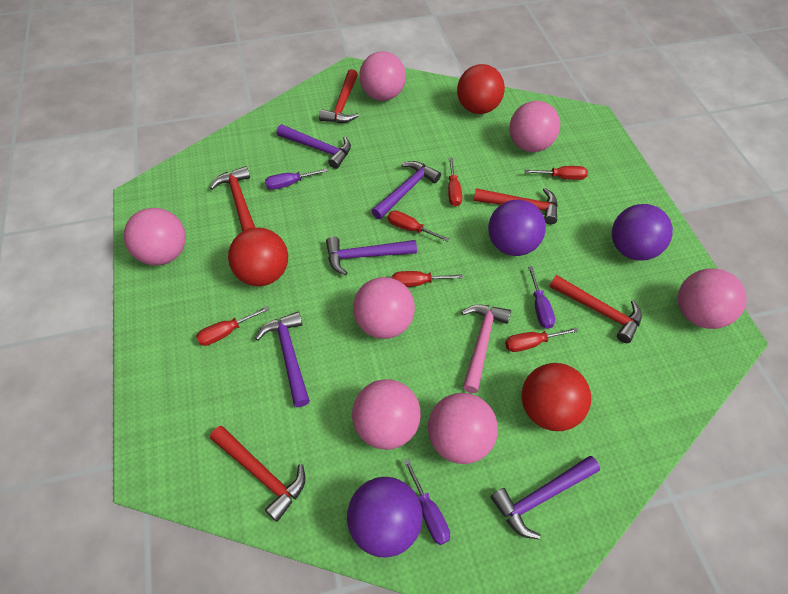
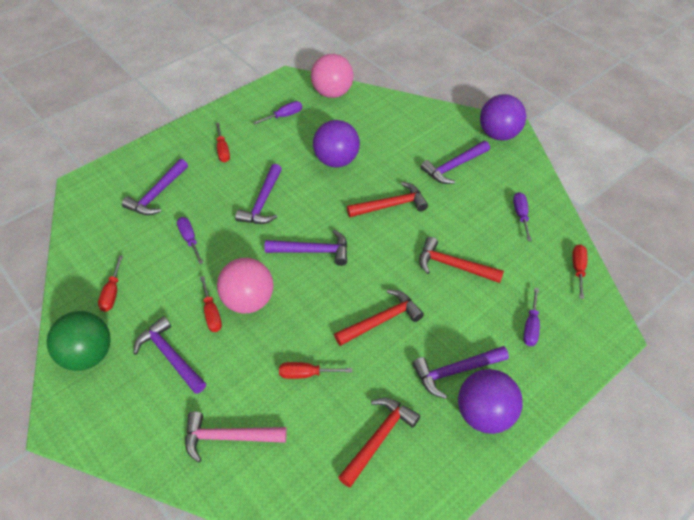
green ball: none = 0 -> [47,311,111,371] = 1
pink ball: [124,208,186,266] [352,379,421,450] [353,277,415,339] [359,51,406,101] [428,393,498,464] [509,101,560,152] [678,268,747,329] = 7 -> [217,258,274,314] [311,54,353,98] = 2
purple hammer: [255,312,310,407] [277,124,351,169] [326,237,417,275] [372,161,441,219] [490,456,600,539] = 5 -> [122,159,188,215] [133,316,206,394] [235,164,282,224] [265,230,348,266] [412,346,509,399] [421,141,490,184] = 6
purple screwdriver: [265,168,328,190] [404,459,450,545] [528,266,555,329] = 3 -> [177,217,203,264] [253,101,302,125] [513,192,532,241] [523,288,540,346] = 4
red ball: [228,227,288,286] [457,64,505,114] [522,363,591,431] = 3 -> none = 0
red hammer: [210,166,255,231] [210,426,305,522] [319,69,359,123] [474,188,558,224] [549,275,642,343] = 5 -> [334,289,424,346] [338,398,421,488] [347,182,428,217] [419,237,504,283] = 4
red screwdriver: [196,306,269,346] [388,210,449,242] [392,271,463,287] [448,157,462,206] [505,328,578,352] [525,166,588,180] = 6 -> [98,256,123,312] [200,276,222,332] [216,123,230,163] [279,362,352,379] [572,244,587,299] = 5

